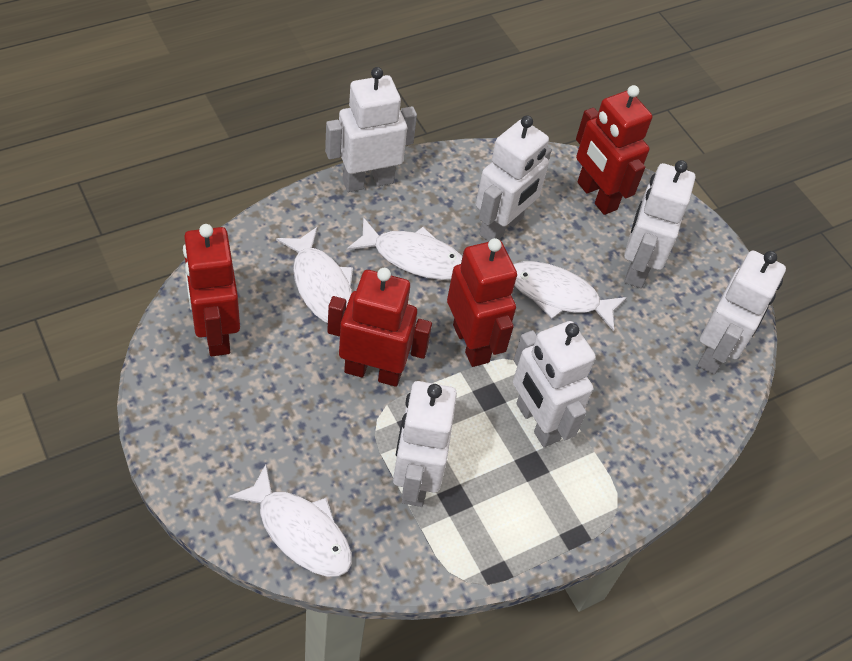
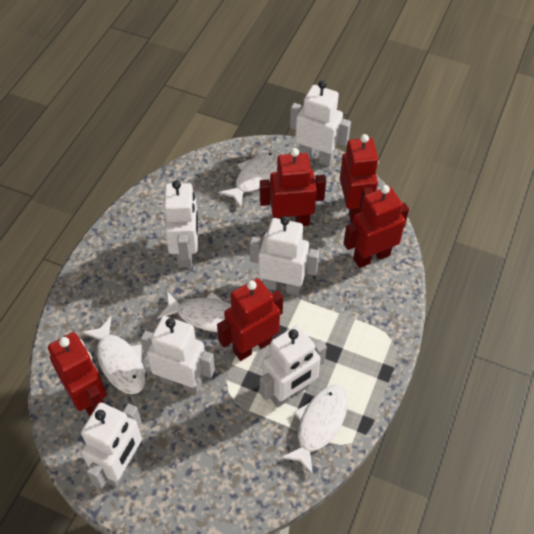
red robot: [183,224,240,356] [327,268,432,387] [447,238,517,367] [576,85,652,215] = 4 -> [48,332,107,417] [217,278,283,361] [260,148,326,226] [340,134,379,223] [344,185,409,268] = 5

